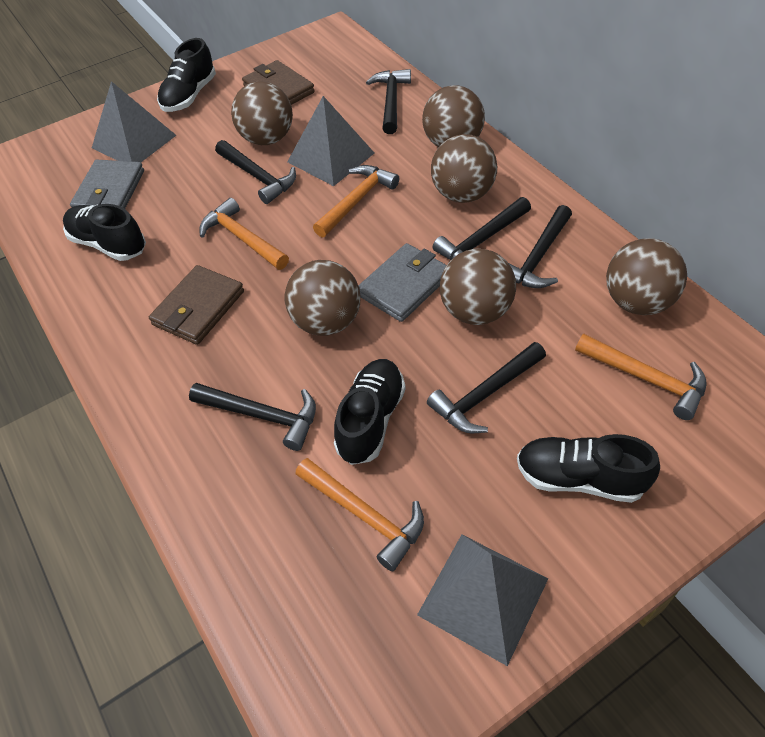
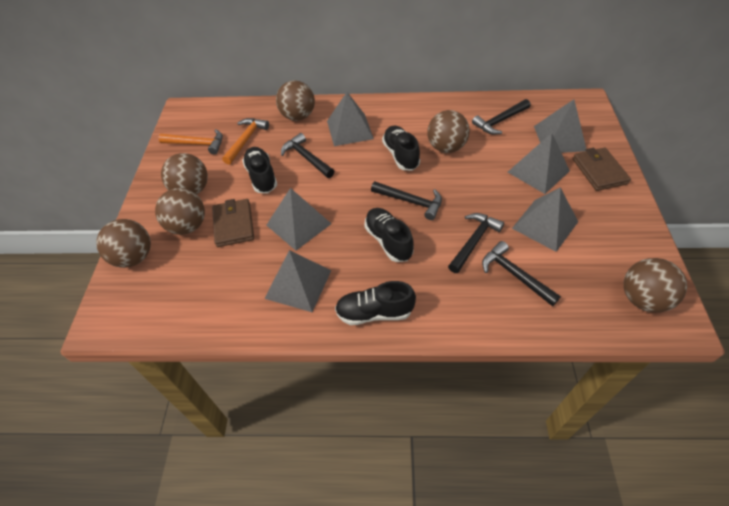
black hammer: [189,383,316,451] [215,140,296,204] [366,69,411,134] [427,342,546,433] [433,197,531,260] [509,205,572,288] = 6 -> [281,133,334,178] [371,181,442,220] [448,213,504,273] [472,99,530,134] [482,241,561,306] = 5
grey pyramid: [92,81,176,162] [287,96,374,186] [417,535,548,666] = 3 -> [264,250,332,312] [266,188,331,251] [327,92,374,146] [508,133,570,194] [512,187,578,252] [534,99,586,153] = 6
grey wallet: [70,160,144,209] [358,243,446,322] = 2 -> none = 0
orange hammer: [199,198,289,270] [295,458,424,571] [313,165,399,238] [575,334,707,420] = 4 -> [158,129,223,155] [222,118,269,165] = 2

